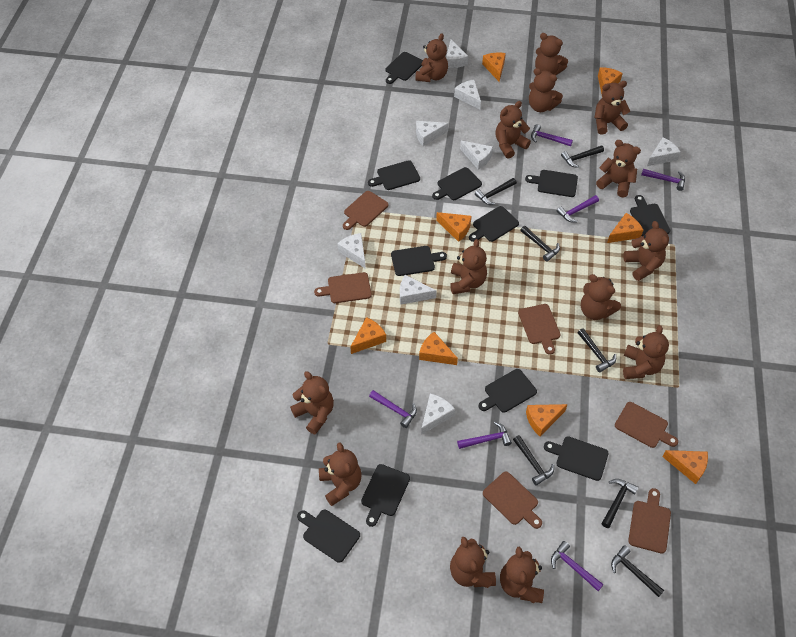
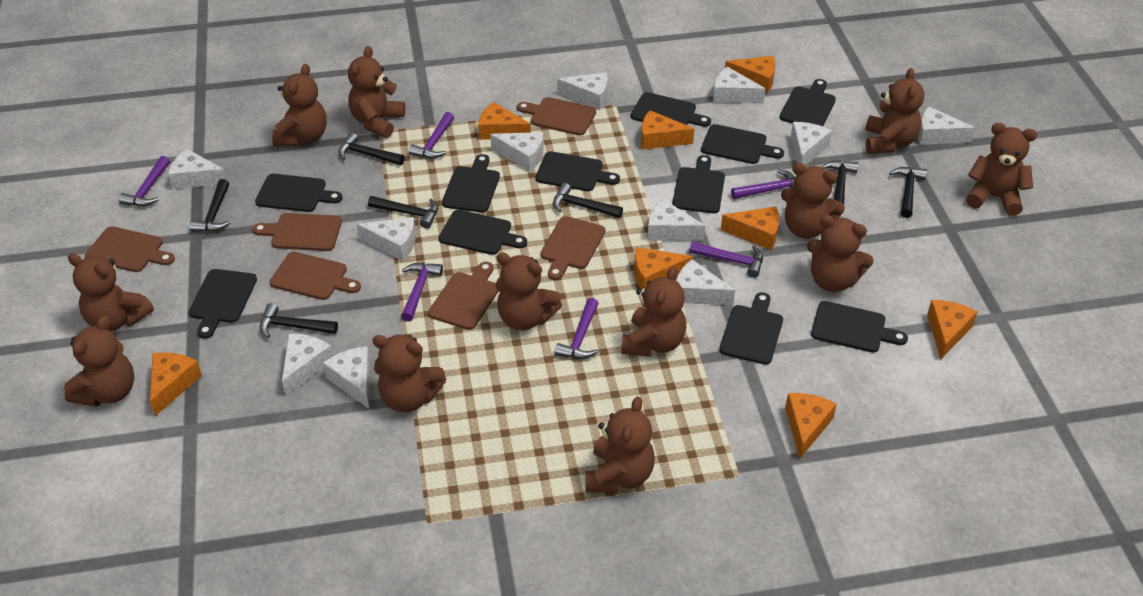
brown teddy bear: [290,371,334,435] [319,442,362,506] [415,33,448,82] [450,239,487,294] [450,537,496,588] [495,101,531,159] [500,547,544,603] [529,68,563,112] [535,33,568,75] [581,274,621,320] [594,81,630,135] [596,140,641,197] [623,221,669,281] [623,325,669,379] = 14 -> [64,315,134,407] [68,253,154,332] [272,64,327,147] [348,46,405,138] [373,334,447,412] [495,253,562,331] [586,396,655,493] [621,266,686,357] [781,163,845,239] [807,215,874,292] [865,68,924,154] [966,123,1037,216] = 12
white cheese: [337,233,366,269] [400,275,437,305] [416,121,449,146] [421,394,455,435] [446,40,468,68] [454,80,481,110] [460,141,493,170] [647,138,681,166] = 8 -> [168,148,226,189] [282,334,333,396] [323,346,370,409] [357,217,416,261] [490,132,543,172] [557,72,607,110] [647,199,705,241] [676,259,735,305] [713,67,765,103] [791,122,832,165] [918,106,975,145] = 11

